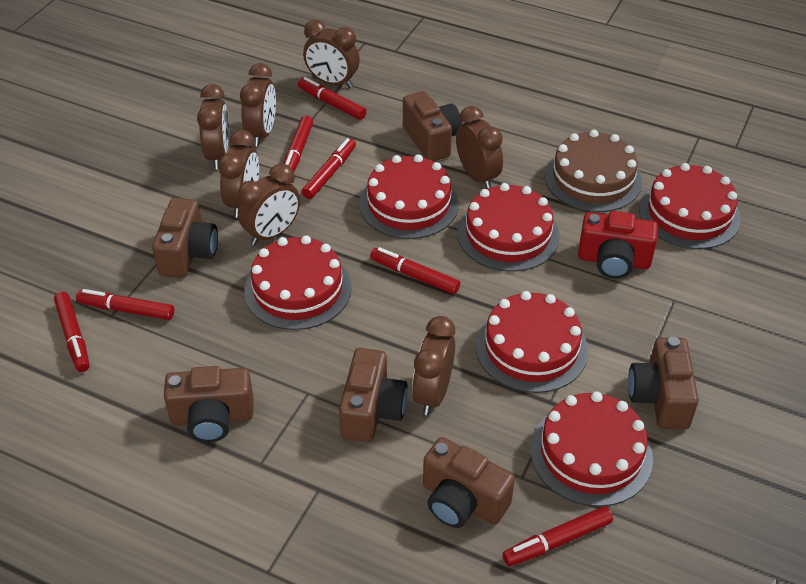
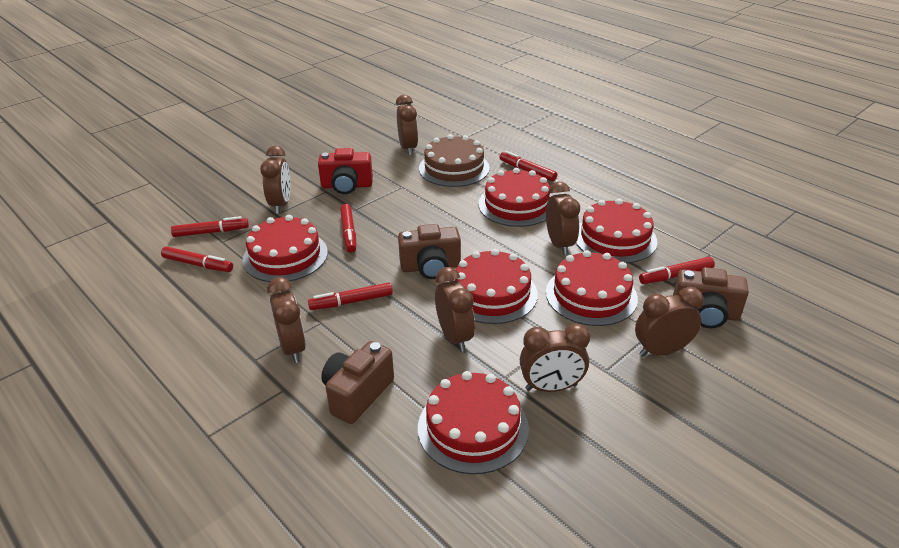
brown camera: [152,198,218,278] [164,366,254,442] [339,348,408,443] [403,91,462,161] [423,437,515,528] [628,337,699,429] = 6 -> [321,341,394,424] [398,224,461,279] [673,267,749,328] = 3
red marker: [54,292,90,372] [76,289,175,320] [283,116,313,172] [298,77,367,120] [302,138,356,199] [370,247,460,294] [502,506,613,566] = 7 -> [161,247,233,272] [171,216,249,237] [308,283,393,310] [340,204,356,253] [500,151,557,181] [639,257,715,284] = 6

